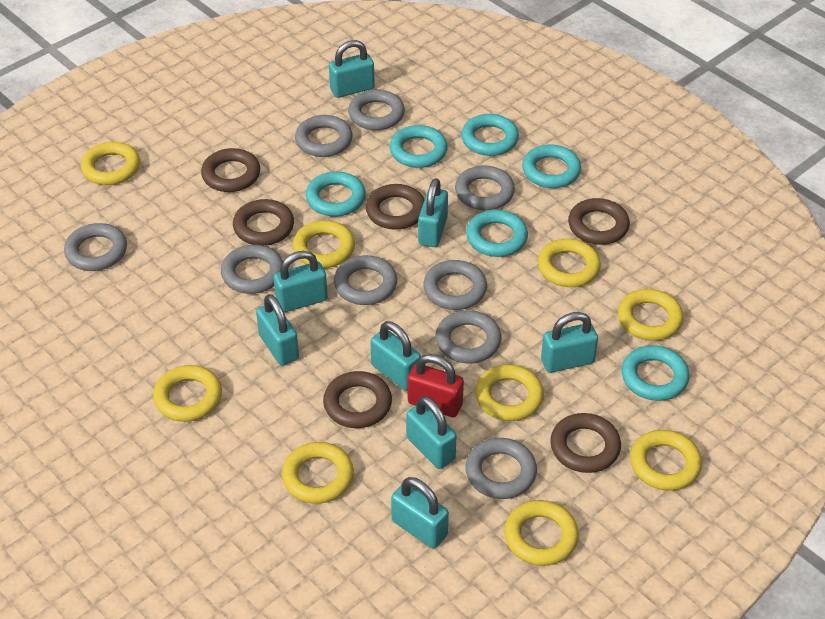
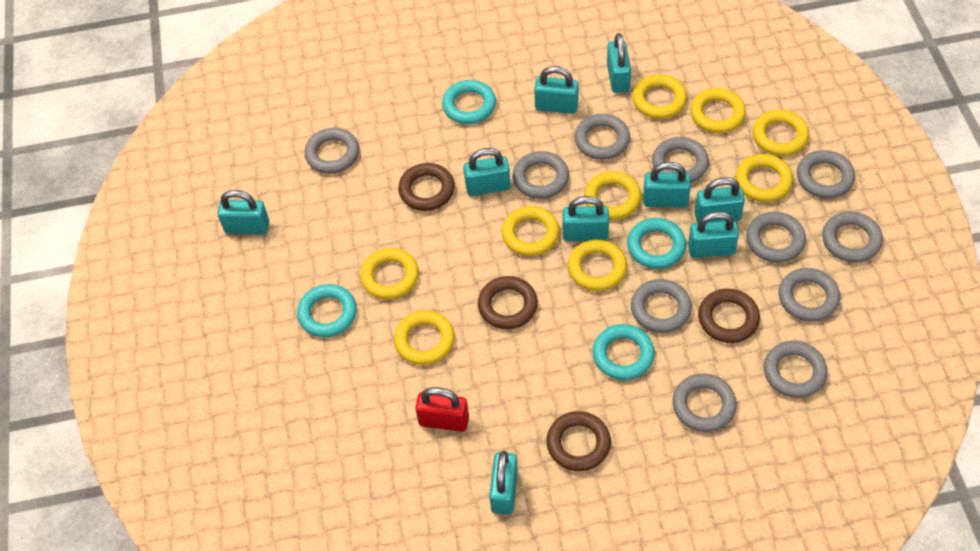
brown ring: [201,148,260,192] [233,199,294,246] [323,371,392,428] [366,184,425,230] [550,413,621,473] [568,198,630,245] = 6 -> [398,163,455,211] [478,276,538,329] [546,411,611,471] [698,289,760,343] = 4
grey ring: [64,223,127,271] [221,245,283,294] [295,115,353,157] [334,255,397,305] [348,89,405,130] [423,260,487,310] [435,310,501,364] [455,166,515,210] [465,438,537,499] = 9 -> [304,128,359,174] [513,151,569,199] [574,114,630,160] [631,279,692,333] [652,137,709,183] [672,374,737,432] [746,212,806,263] [763,341,828,398] [778,268,840,322] [797,150,855,198] [822,211,883,263] = 11
turquoise padlock: [256,294,299,366] [273,251,328,312] [329,40,375,98] [370,321,421,390] [391,477,449,548] [406,396,456,469] [418,178,448,247] [541,312,598,373] = 8 -> [217,190,269,234] [463,148,511,196] [489,451,518,515] [534,66,579,114] [562,196,609,242] [607,33,631,93] [643,162,691,207] [688,212,739,258] [694,177,745,223] = 9
turquoise ring: [306,171,366,216] [390,125,448,168] [461,114,519,156] [466,210,528,257] [522,144,581,188] [622,345,689,401] = 6 -> [297,284,357,337] [442,80,496,124] [592,324,655,380] [627,218,686,269] = 4

